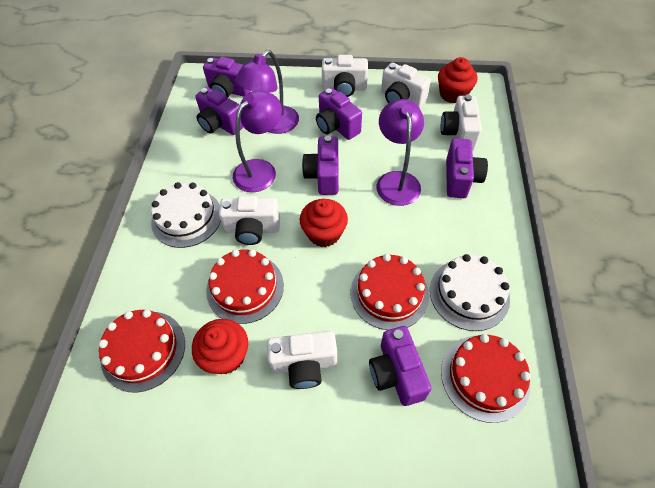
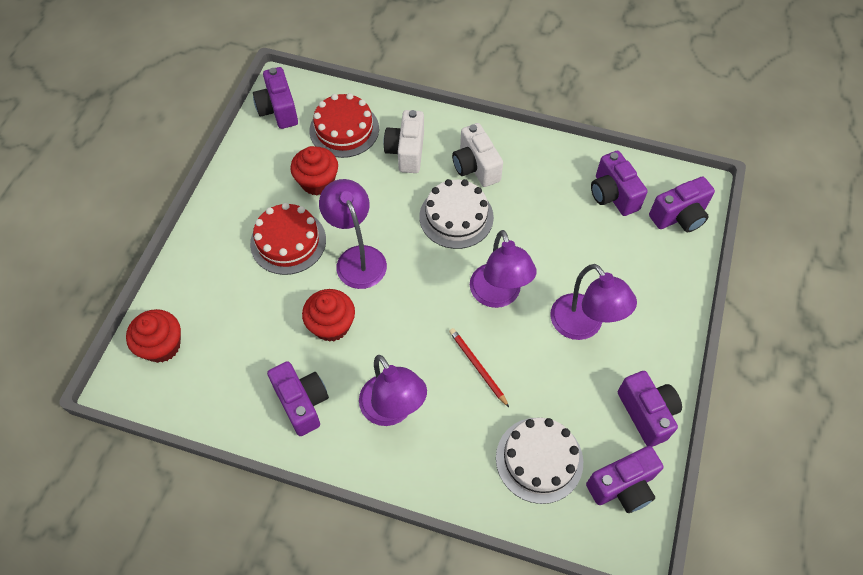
purple lamp: [233,90,282,192] [235,50,299,134] [376,99,424,206] = 3 -> [319,179,387,289] [359,355,427,426] [470,230,536,308] [550,264,637,340] = 4
red cake: [98,310,185,393] [206,249,284,324] [351,254,429,330] [441,334,531,423] = 4 -> [250,203,326,275] [310,93,379,158] = 2
red pencil: none = 0 -> [449,328,509,407] = 1
white camera: [219,196,280,245] [267,331,337,389] [322,55,368,97] [381,63,431,108] [441,95,482,151] = 5 -> [383,110,424,173] [452,123,503,187] = 2

